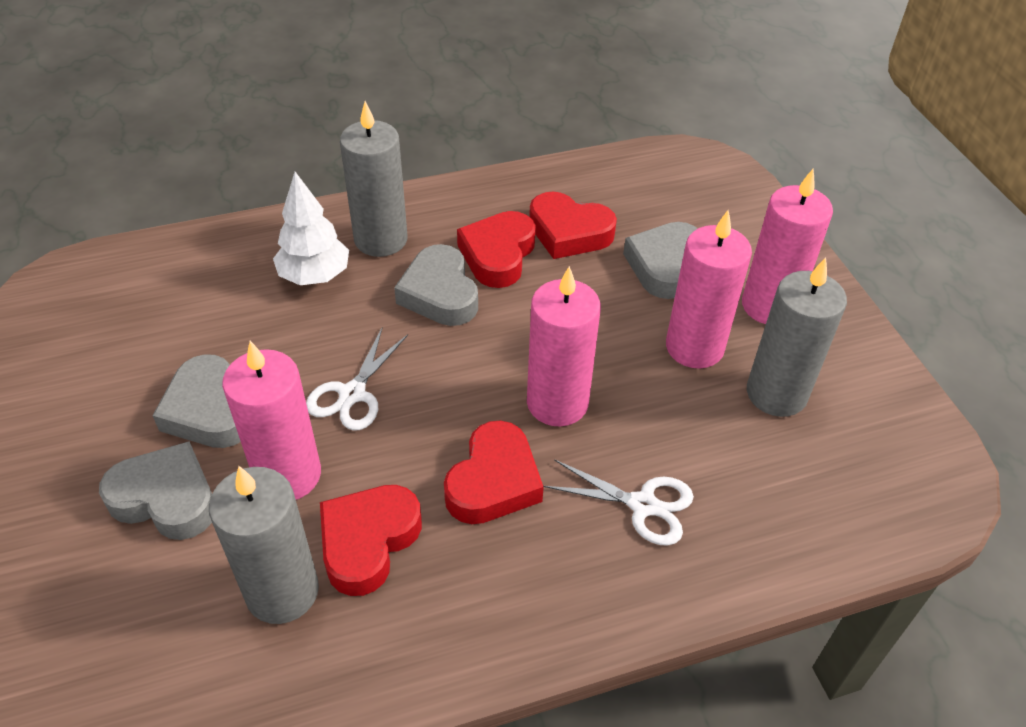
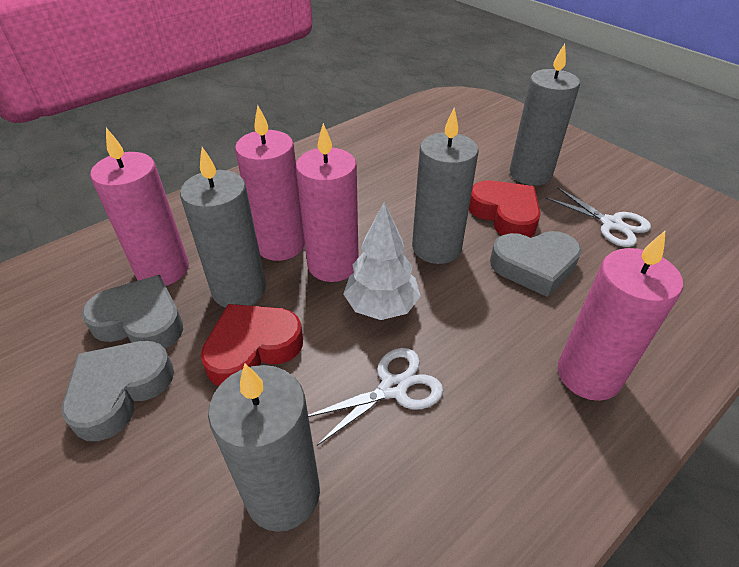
grey candle: [209,466,319,624] [340,101,408,257] [747,257,847,417] = 3 -> [180,147,266,308] [208,363,320,532] [412,108,479,264] [509,44,580,186] = 4
grey heart: [99,441,212,540] [152,354,241,448] [394,244,478,326] [623,222,698,299] = 4 -> [62,341,174,441] [82,275,183,349] [490,231,582,297] = 3
red heart: [320,485,422,596] [444,420,544,524] [457,211,536,288] [529,191,617,259] = 4 -> [201,304,303,386] [469,180,541,238] = 2

